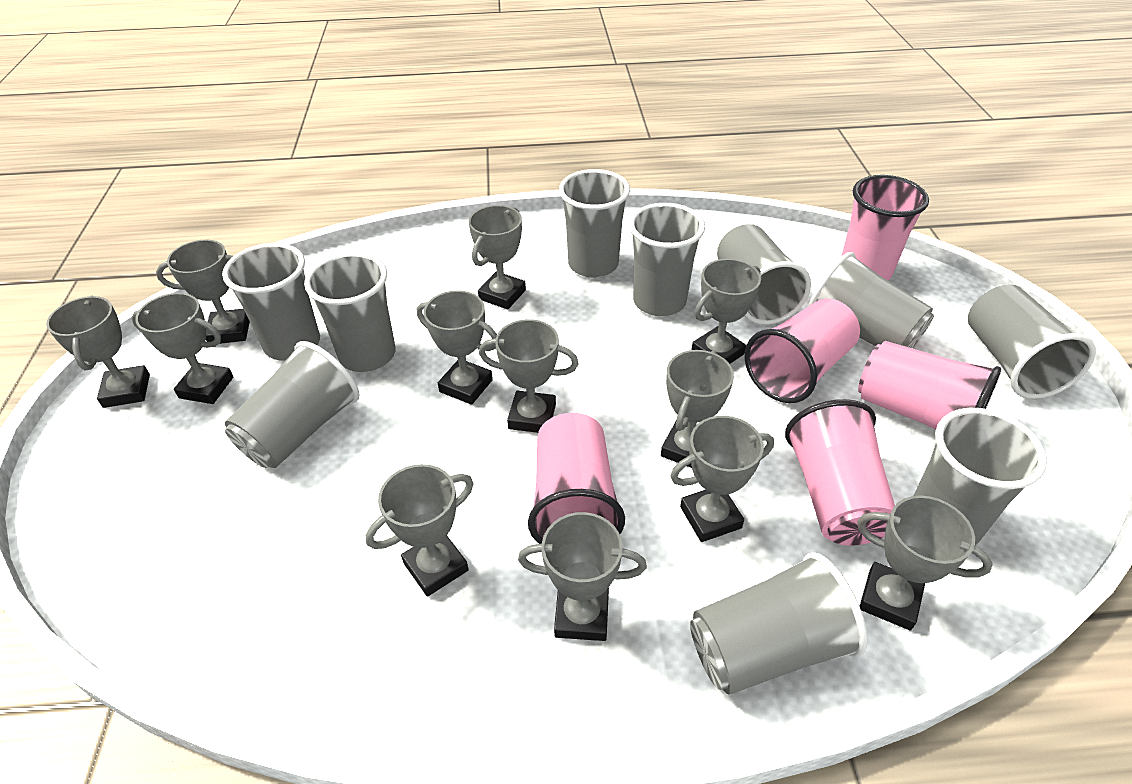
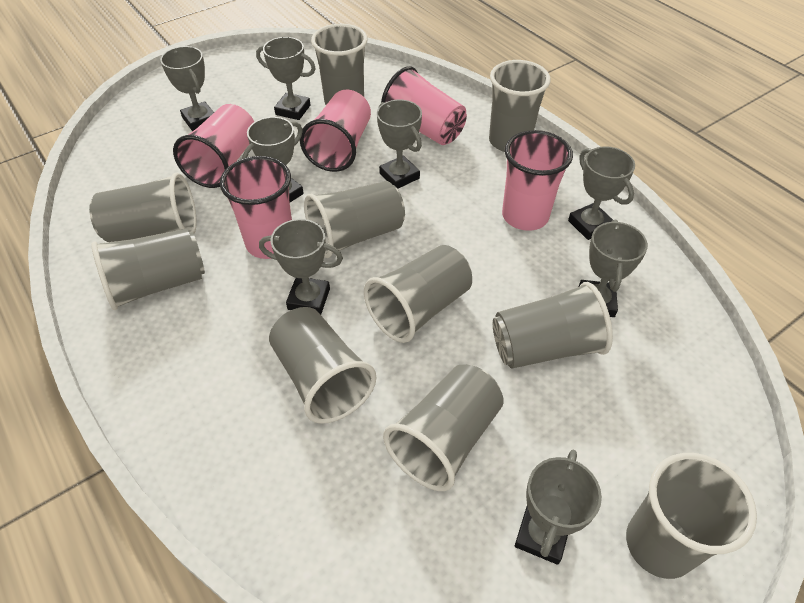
grey trophy: [46,296,150,408] [131,293,233,404] [156,240,250,344] [366,464,473,597] [417,290,497,405] [469,205,526,309] [479,319,579,433] [518,512,647,641] [661,350,734,468] [670,416,774,542] [691,259,761,364] [857,495,993,631] = 12 -> [160,46,214,131] [242,117,304,202] [256,37,316,120] [259,219,343,315] [377,100,422,189] [515,450,602,565] [568,146,635,240] [579,220,648,317] = 8

